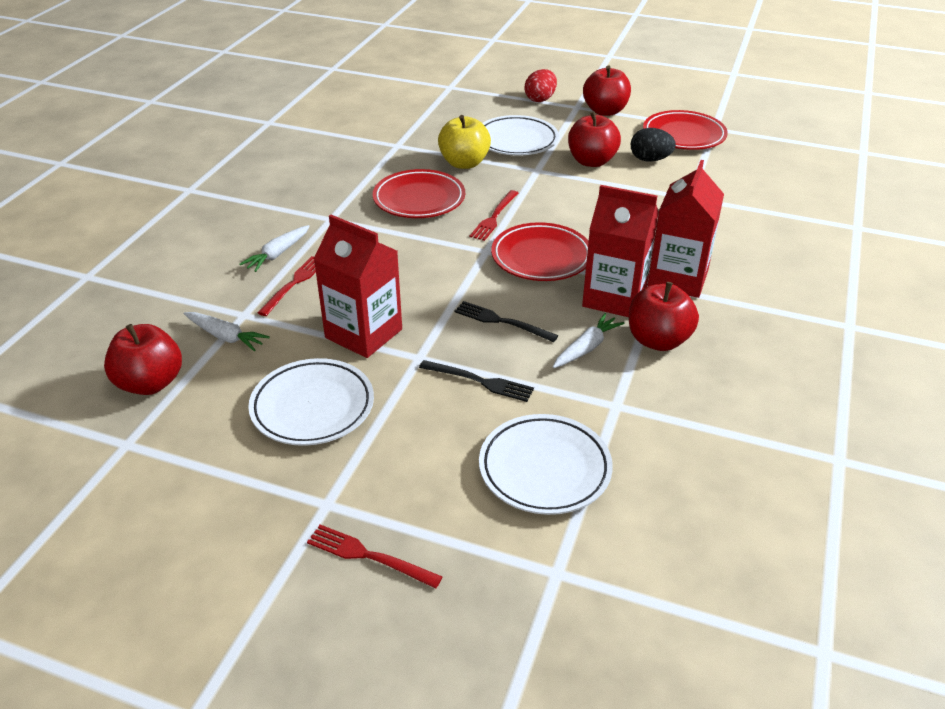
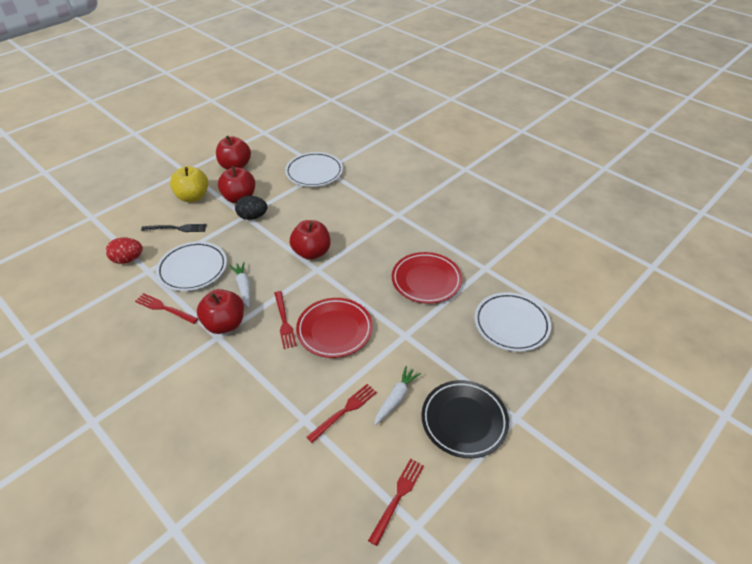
black fork: [419,360,534,402] [454,301,558,342] = 2 -> [141,224,207,232] = 1
black plate: none = 0 -> [422,380,509,458] = 1
red carton: [314,215,402,358] [582,185,659,317] [648,160,724,298] = 3 -> none = 0
red fork: [258,256,316,316] [307,525,442,589] [470,190,518,241] = 3 -> [135,293,198,324] [274,291,297,349] [306,384,377,443] [368,459,424,546] = 4
red plate: [373,169,465,218] [491,222,589,281] [643,110,728,150] = 3 -> [296,298,373,358] [392,252,462,304] = 2
white carrot: [184,312,270,351] [239,225,310,272] [553,313,625,368] = 3 -> [230,262,250,308] [374,366,421,425] = 2

